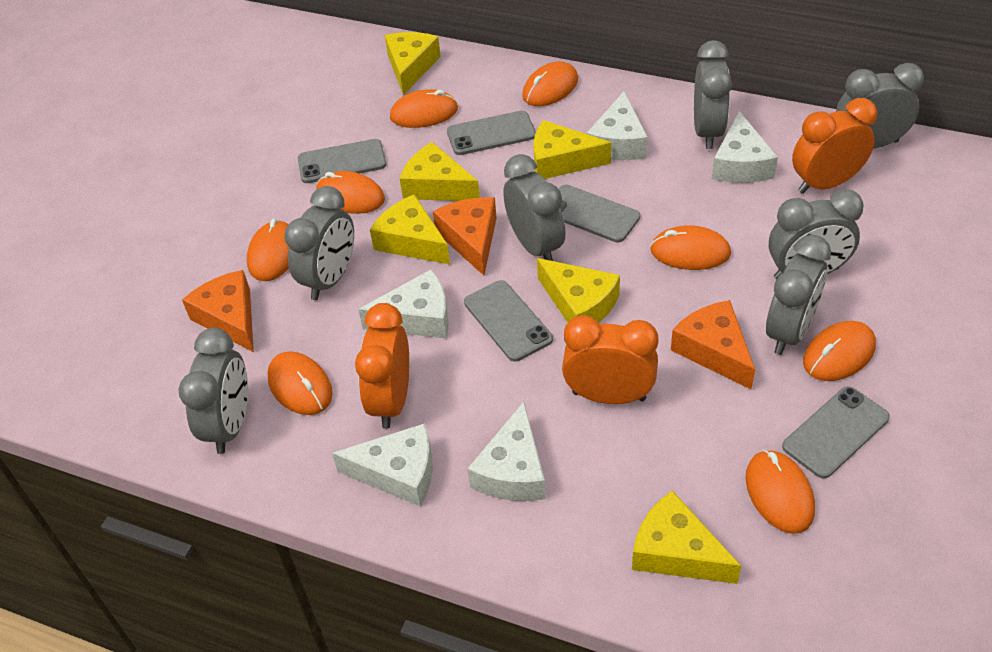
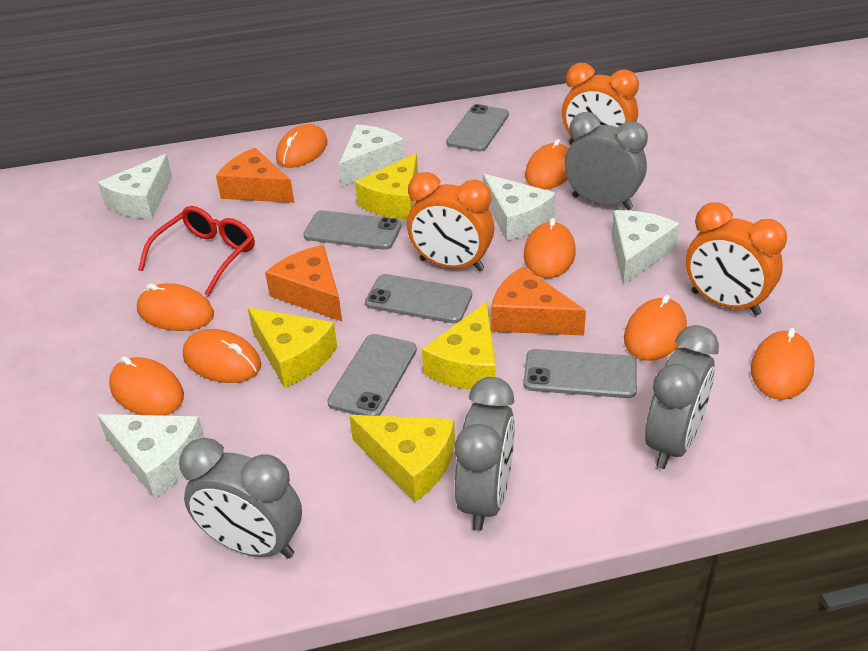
grey clock: [179,328,248,454] [284,186,354,300] [503,154,566,261] [694,40,732,149] [766,235,831,355] [769,189,864,280] [836,63,924,149] = 7 -> [179,438,302,558] [455,377,515,531] [565,112,648,210] [645,325,719,469] = 4
red glasses: none = 0 -> [138,206,255,296] = 1
yellow cheese: [370,194,450,265] [385,32,441,95] [400,142,480,201] [533,120,611,179] [537,258,620,323] [632,490,741,584] = 6 -> [248,308,337,388] [349,415,455,502] [355,153,418,219] [422,302,496,390] = 4

